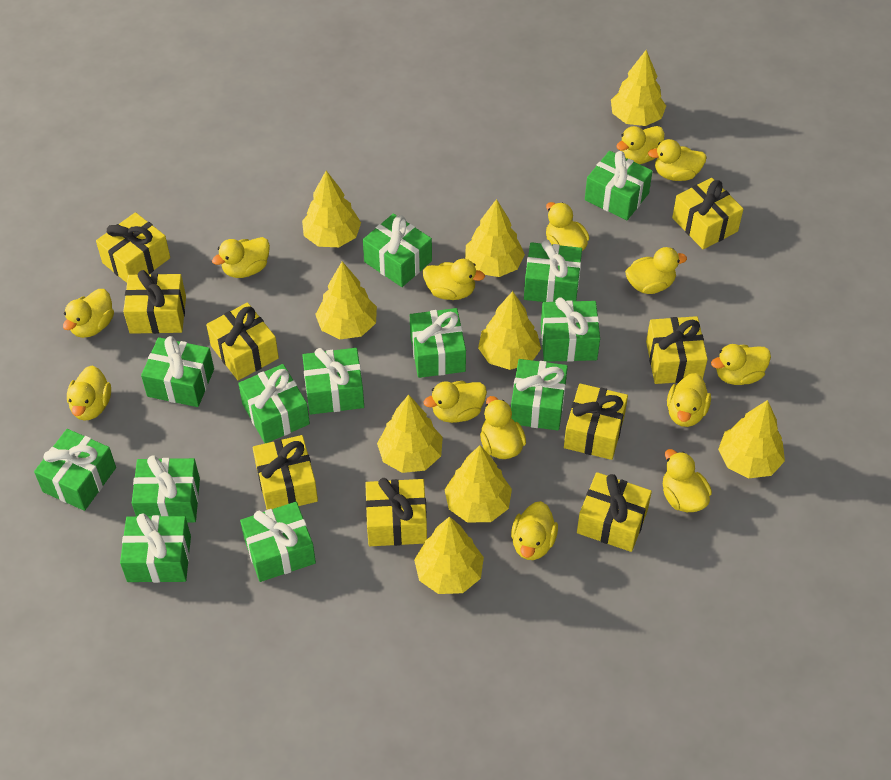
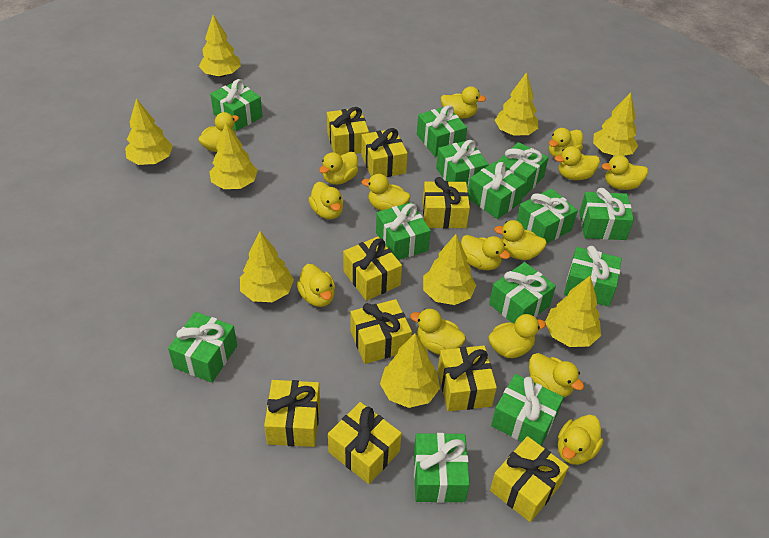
yellow duck: [63,289,114,338] [67,366,111,421] [212,237,270,278] [423,259,485,300] [423,381,487,423] [480,396,526,459] [511,501,558,560] [546,202,589,251] [616,126,665,164] [625,247,687,294] [648,139,707,181] [663,449,712,512] [667,373,711,427] [711,344,771,385] = 14 -> [198,112,239,152] [297,264,335,307] [309,182,344,220] [319,152,358,185] [362,174,410,211] [410,309,466,355] [441,86,486,119] [461,235,510,270] [488,314,546,358] [494,220,547,260] [529,353,584,397] [549,128,583,157] [555,146,600,180] [558,415,604,465] [602,155,648,190] = 15

